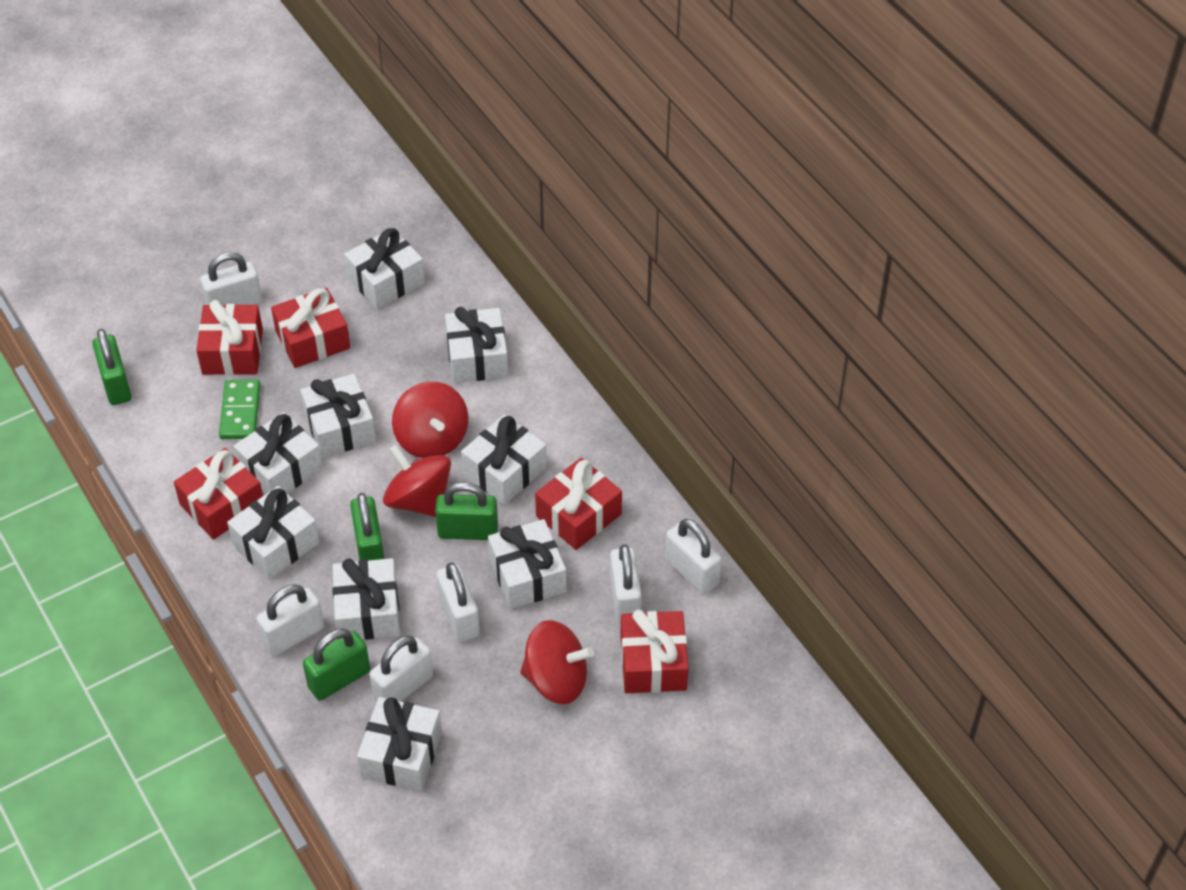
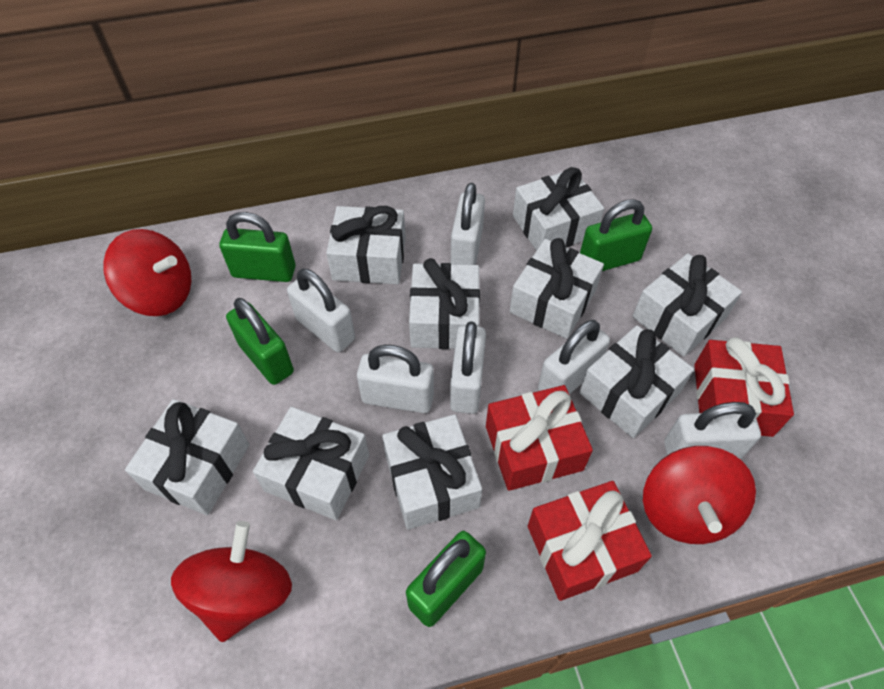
green domino: [219,379,261,439] = 1 -> none = 0
red gift: [174,448,263,540] [196,300,263,375] [271,288,350,368] [535,458,622,550] [620,610,689,693] = 5 -> [486,385,593,491] [528,481,652,601] [694,337,794,437] = 3

